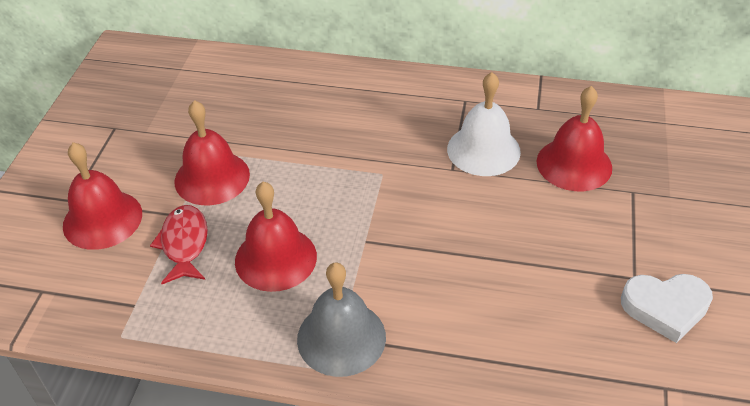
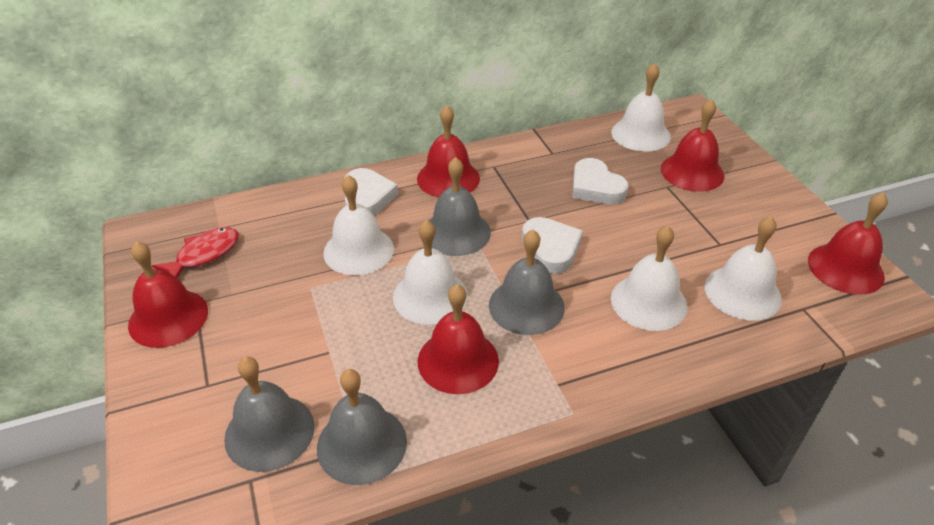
grey bell: [297,262,386,377] = 1 -> [224,357,315,472] [317,369,407,485] [429,157,491,256] [489,229,565,335] = 4
red bell: [63,142,142,250] [174,100,250,205] [235,182,317,292] [536,86,612,191] = 4 -> [128,241,208,348] [417,105,480,197] [418,284,499,394] [661,99,724,192] [808,192,888,295] = 5
white bell: [447,72,521,176] = 1 -> [323,175,394,275] [393,220,468,324] [611,63,671,152] [611,226,688,331] [705,216,782,320] = 5
white heart: [621,274,713,343] = 1 -> [345,168,398,215] [522,217,583,274] [572,158,629,204] = 3

